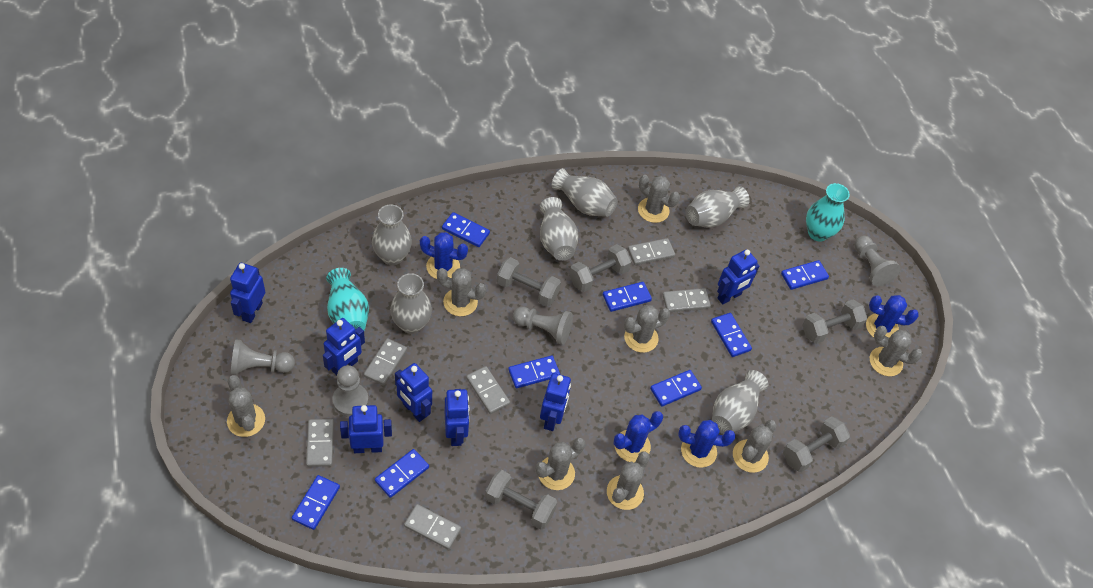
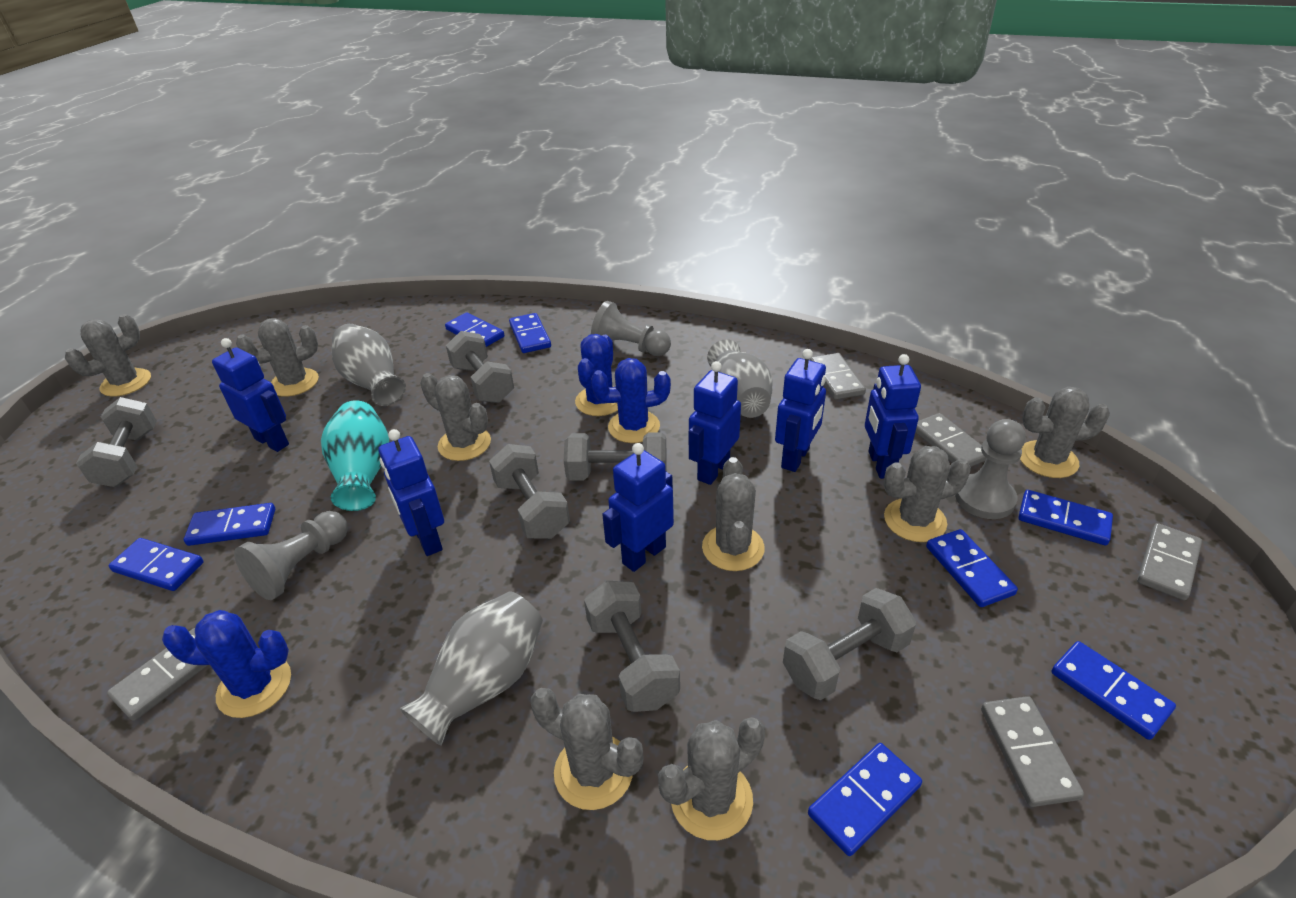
blue cactus: [420,232,468,279] [614,411,663,462] [678,420,735,468] [866,295,919,338] = 4 -> [162,610,291,718] [575,334,618,416] [591,358,671,443] = 3
blue robot: [230,263,265,323] [323,318,365,376] [340,405,392,453] [395,363,432,422] [445,389,470,446] [540,373,571,431] [717,249,759,304] = 7 -> [212,338,289,452] [378,429,444,556] [602,443,674,572] [689,361,741,485] [775,349,826,472] [865,354,921,479] = 6
grey domino: [306,419,334,467] [364,338,407,386] [404,504,461,550] [466,366,510,414] [628,238,675,265] [662,288,711,312] = 6 -> [107,628,208,721] [810,353,866,399] [916,413,987,467] [981,696,1084,807] [1137,523,1202,600] = 5
grey dumbbell: [485,470,557,530] [497,257,561,307] [569,244,632,292] [783,416,850,472] [802,300,867,344] = 5 -> [76,397,157,487] [446,331,514,403] [489,444,570,539] [564,432,667,481] [584,581,680,712] [783,588,916,700] = 6
grey pawn: [231,339,295,375] [333,365,368,416] [513,307,573,345] [854,235,901,286] = 4 -> [234,511,348,600] [591,301,671,356] [955,419,1026,519] = 3
grey vase: [372,204,412,265] [390,273,432,334] [539,197,579,261] [552,168,618,217] [686,186,750,228] [712,370,769,434] = 6 -> [332,324,406,406] [400,591,543,746] [707,339,773,418] = 3
turquoise vase: [326,268,369,330] [806,183,850,242] = 2 -> [321,400,389,511] = 1

